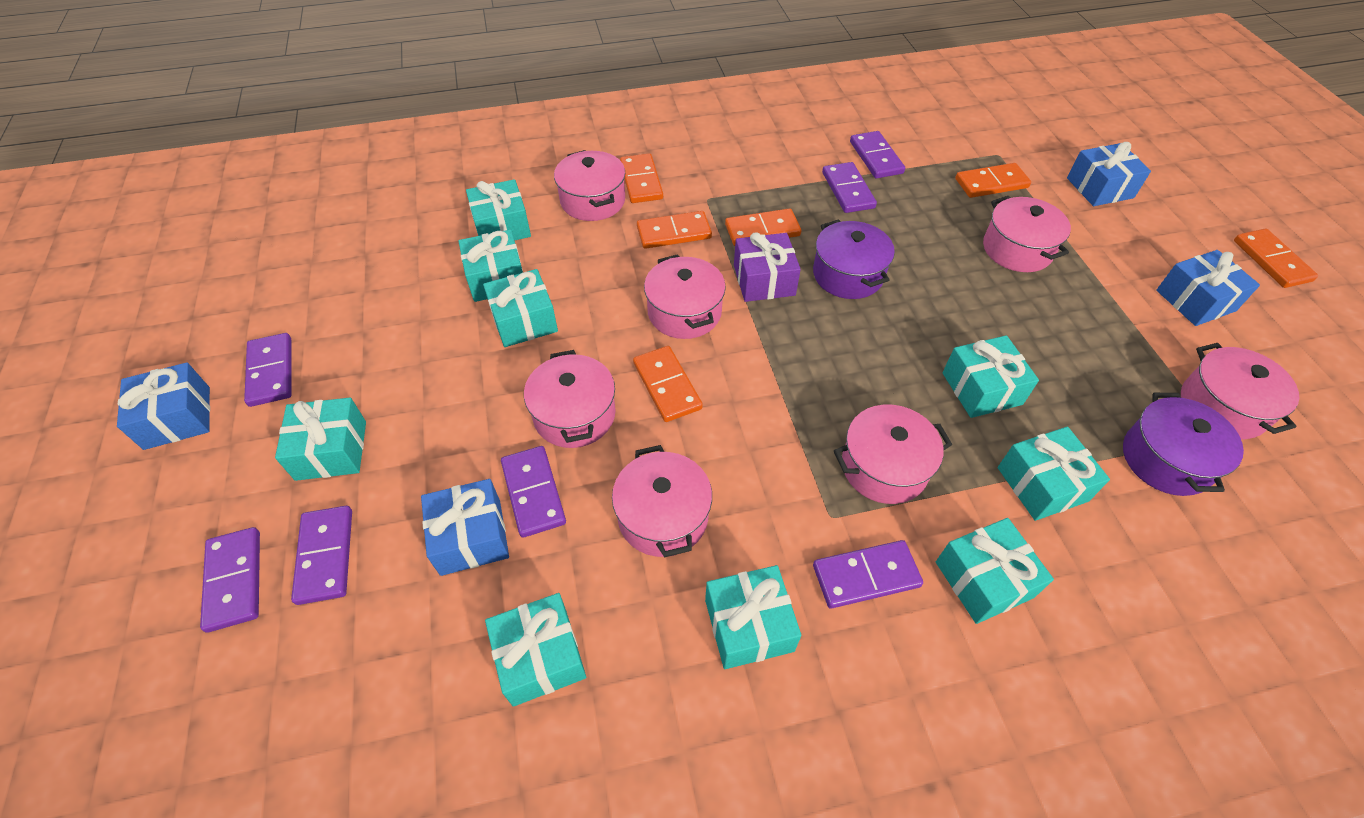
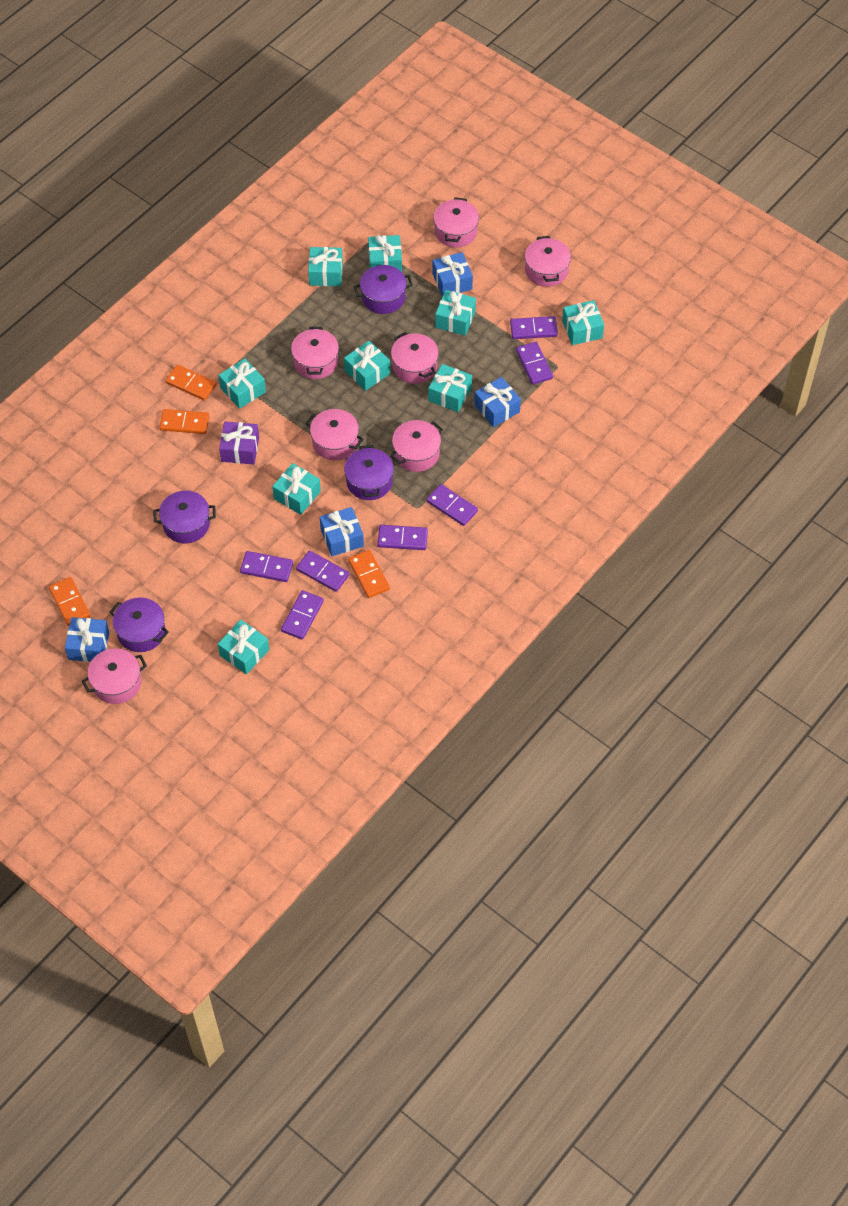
orange domino: [620,154,663,203] [633,346,703,422] [637,211,712,249] [725,208,801,246] [955,163,1031,198] [1234,229,1318,288] = 6 -> [49,577,90,626] [159,409,209,434] [165,365,216,400] [348,550,390,598] = 4
purple pot: [813,219,895,299] [1123,393,1244,496] = 2 -> [110,597,169,652] [154,491,216,543] [344,445,394,500] [354,265,413,314] = 4

